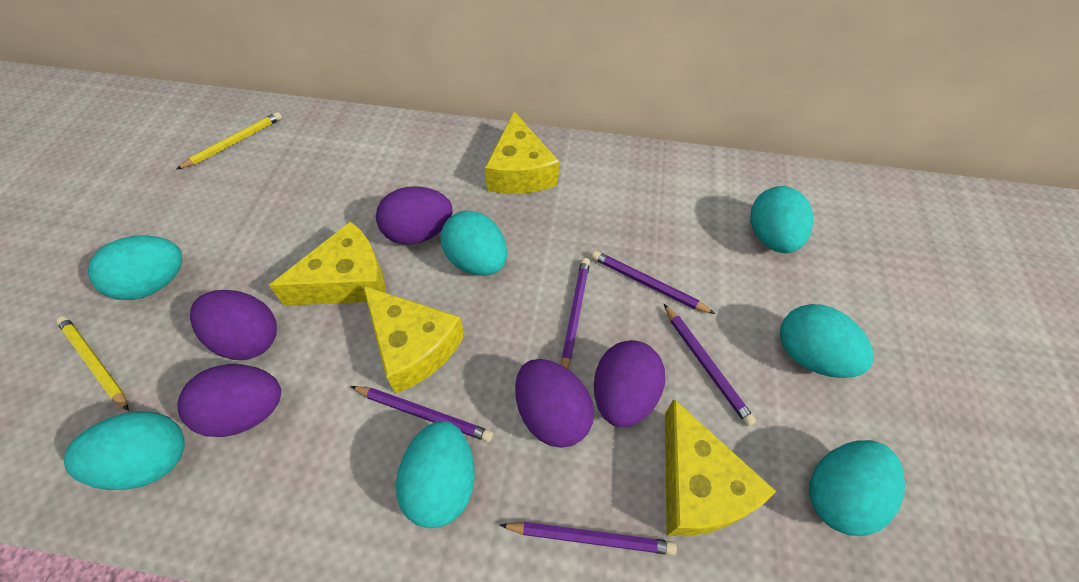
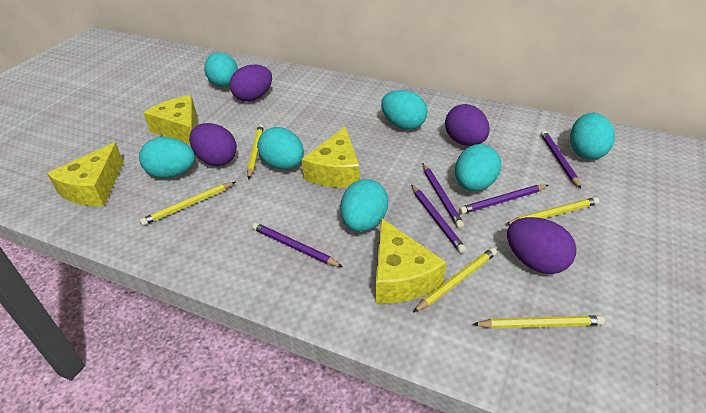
purple egg: [177,364,281,437] [190,290,277,360] [376,186,453,245] [515,359,594,448] [594,340,665,427] = 5 -> [189,123,237,166] [230,65,272,102] [445,104,490,146] [507,217,576,274] = 4
yellow pencil: [56,316,129,411] [176,112,282,169] = 2 -> [140,182,235,226] [247,124,264,179] [413,248,497,312] [473,315,605,329] [506,197,599,225] = 5

